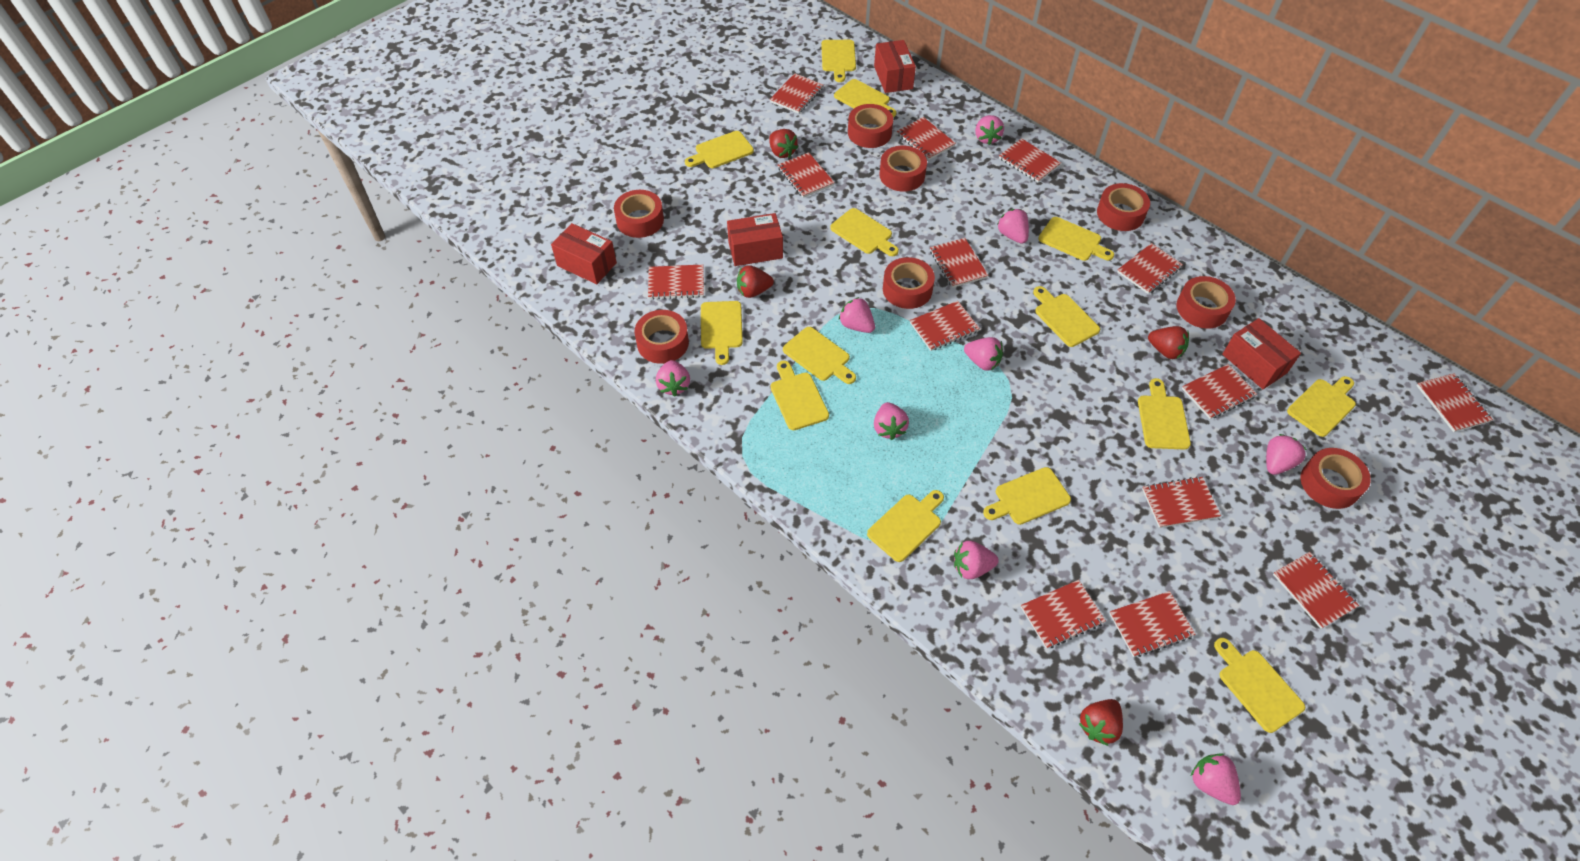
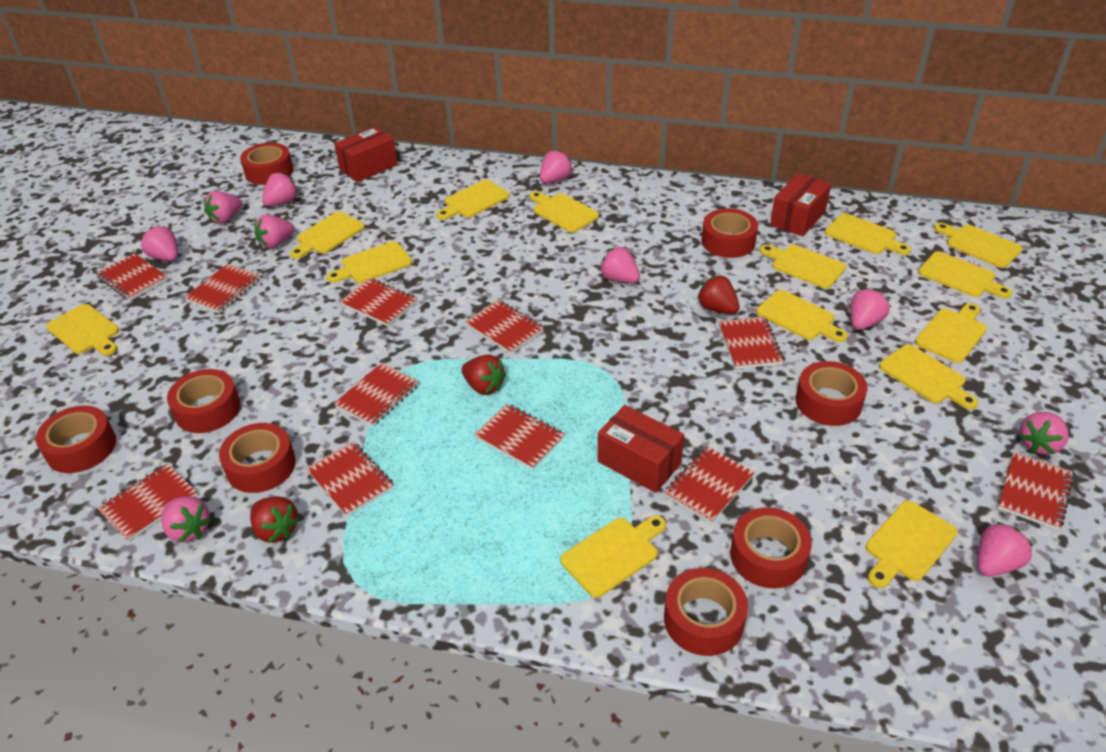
pink strawberry: [656,360,690,396] [839,297,875,333] [874,402,909,440] [954,541,999,579] [964,337,1003,371] [975,115,1004,145] [997,209,1029,244] [1191,754,1241,805] [1266,434,1306,475] = 9 -> [140,226,178,261] [161,496,212,542] [204,191,243,224] [255,215,294,249] [262,172,299,206] [540,150,573,183] [600,247,640,283] [850,289,889,330] [977,522,1033,576] [1019,412,1069,455] = 10
red box: [551,223,617,284] [727,213,783,266] [874,40,916,93] [1222,318,1301,389] = 4 -> [334,126,398,182] [598,405,684,493] [770,173,831,236] = 3
red notebook: [648,264,704,300] [770,73,823,114] [778,152,835,198] [897,117,956,160] [910,301,980,351] [930,238,988,288] [999,138,1061,182] [1021,580,1106,649] [1109,591,1196,657] [1117,243,1183,294] [1142,476,1221,528] [1182,364,1257,419] [1273,552,1359,629] [1417,373,1493,432] = 14 -> [96,253,168,301] [97,464,198,542] [184,263,261,313] [306,442,394,517] [334,363,419,427] [339,278,417,326] [465,300,544,354] [474,404,565,470] [664,446,755,524] [719,317,784,369] [998,452,1074,530] = 11
red strawberry: [737,265,774,298] [769,129,798,158] [1079,699,1123,746] [1148,326,1189,359] = 4 -> [250,496,300,543] [461,354,506,395] [697,275,739,314] = 3

